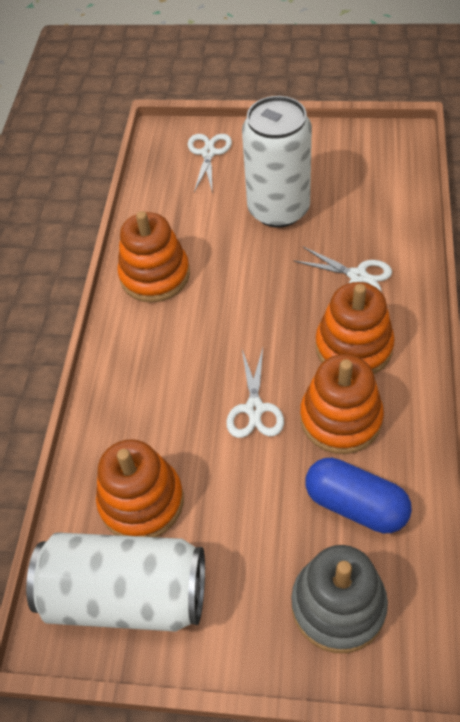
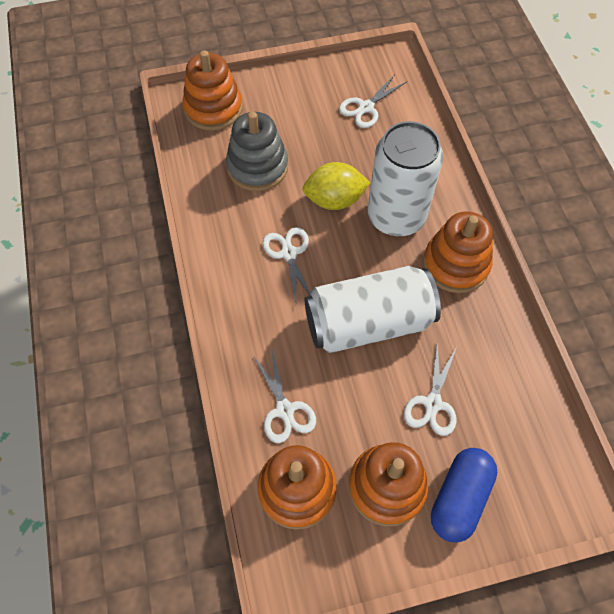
white scissors: [188,134,232,192] [226,348,284,438] [294,246,392,292] = 3 -> [253,351,316,443] [263,227,311,304] [339,74,407,128] [404,344,457,436] = 4
yellow lemon: none = 0 -> [302,162,370,210] = 1

